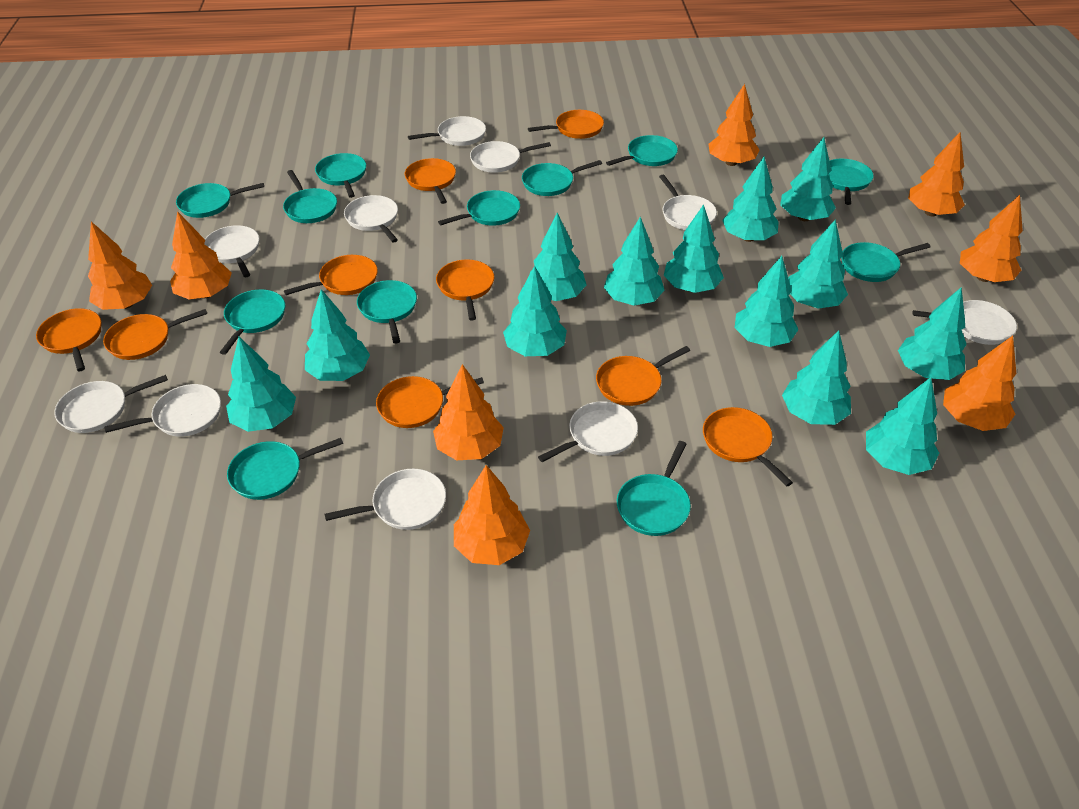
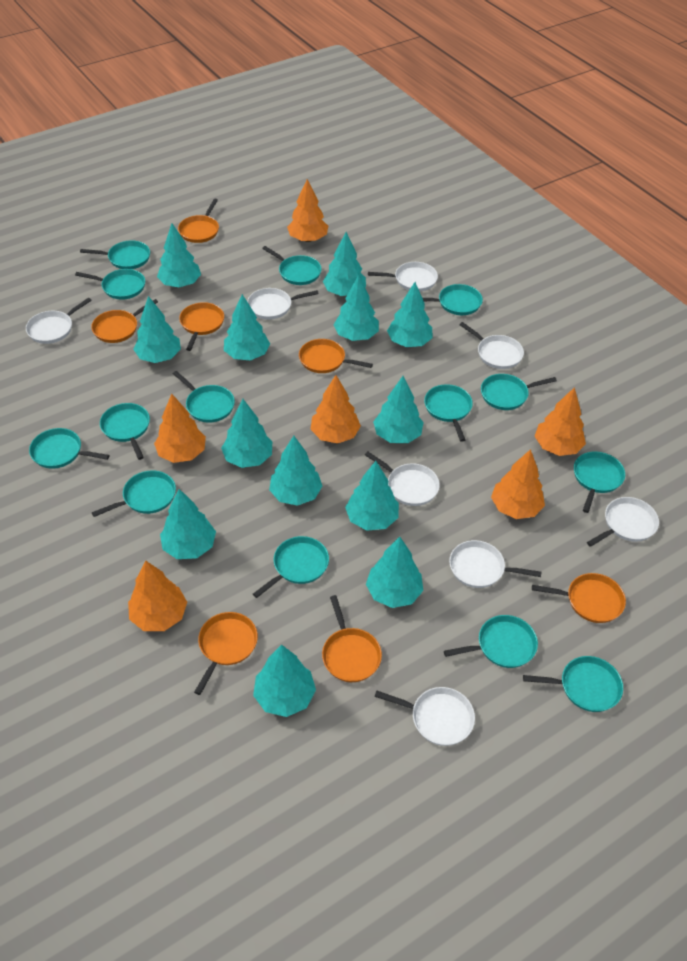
orange pan: [36,308,101,371] [103,309,207,360] [284,255,378,295] [376,376,484,428] [404,158,456,204] [436,259,494,321] [528,110,604,139] [596,346,690,406] [703,407,793,486] = 9 -> [91,299,158,343] [178,199,219,243] [179,302,224,351] [194,612,258,695] [299,339,373,373] [322,595,382,682] [532,573,626,623] = 7
orange tree: [88,221,152,310] [170,211,232,300] [433,364,504,460] [454,465,530,565] [708,84,760,166] [908,132,965,216] [943,336,1016,431] [960,195,1023,282] = 8 -> [128,560,187,631] [154,394,206,463] [287,179,328,242] [311,375,361,444] [491,449,545,519] [535,387,586,456] = 6
turquoise pan: [176,183,264,218] [220,289,285,355] [227,438,343,500] [283,170,337,223] [315,153,366,198] [357,280,417,344] [438,190,520,226] [522,160,602,196] [606,135,678,166] [617,441,691,536] [828,159,874,205] [842,242,931,282] = 12 -> [29,428,110,469] [75,269,145,300] [80,240,150,269] [92,470,176,517] [100,403,150,460] [173,371,235,423] [253,536,329,598] [262,246,322,285] [423,284,483,315] [424,384,473,442] [444,615,538,668] [481,374,557,410] [523,656,623,712] [574,451,625,513] = 14
white pan: [54,375,168,433] [104,384,221,437] [204,225,259,277] [325,469,446,530] [344,195,398,243] [408,116,486,146] [470,141,551,173] [538,401,638,462] [659,175,717,230] [913,300,1017,345] = 10 -> [26,298,92,344] [247,288,319,319] [365,451,440,506] [368,262,438,292] [375,687,475,746] [449,540,542,588] [459,322,524,369] [587,497,659,547] = 8

